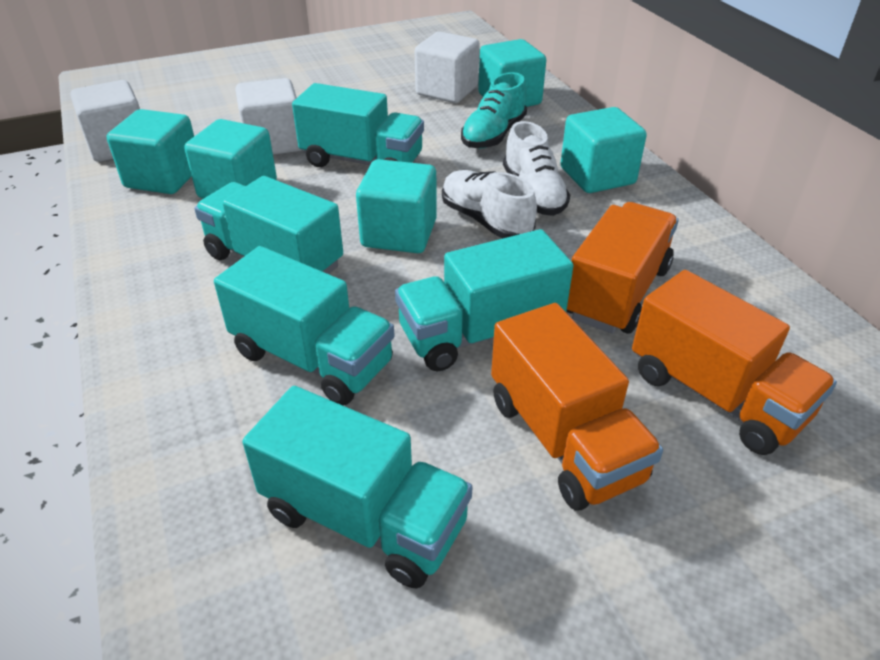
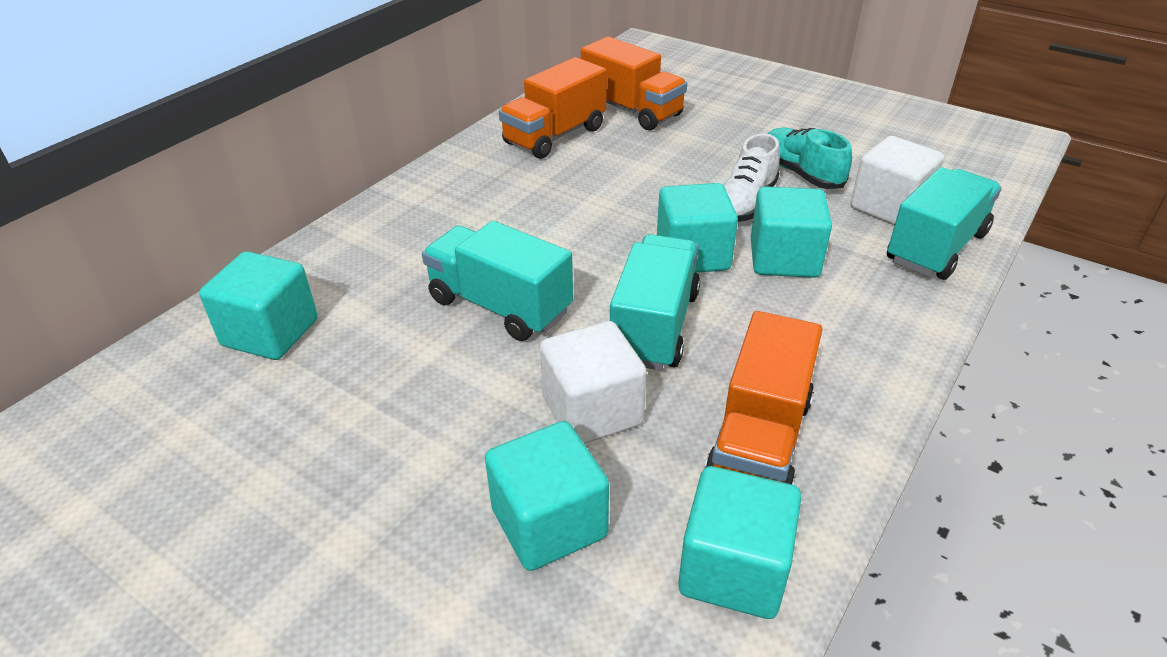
turquoise truck: [194,176,343,274] [214,246,395,405] [242,386,472,589] [292,83,424,167] [395,229,574,371] = 5 -> [422,221,573,341] [610,234,700,370] [887,167,1002,280] = 3
white cube: [70,80,140,162] [235,78,302,155] [415,32,480,103] = 3 -> [540,321,647,444] [850,136,944,225] = 2
white shoe: [442,170,537,239] [503,121,570,216] = 2 -> [723,133,780,222] = 1

